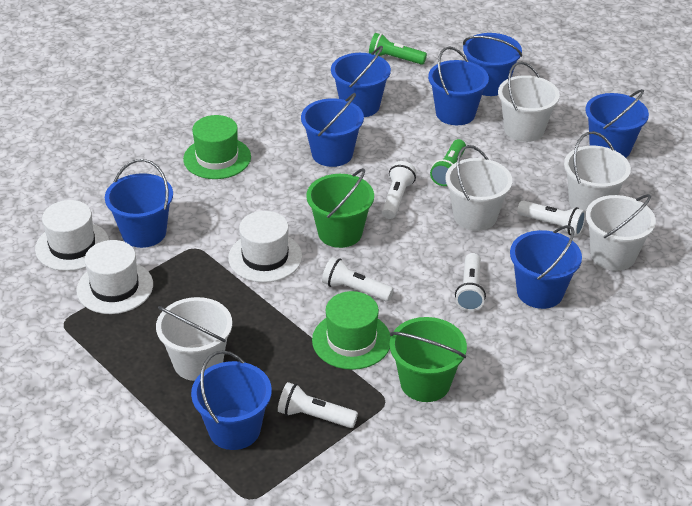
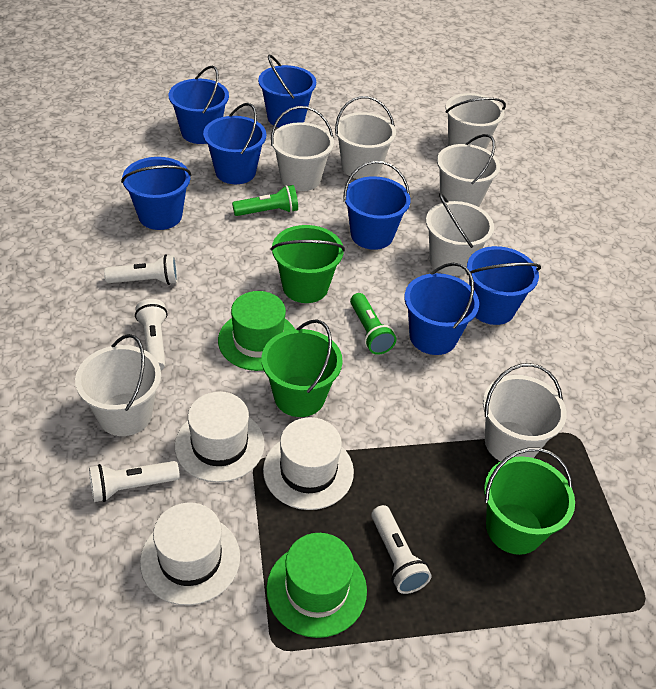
blue bucket: [105,159,173,248] [191,350,272,450] [301,93,364,167] [331,46,391,117] [428,47,489,125] [463,33,522,96] [510,225,582,309] [585,89,649,158] = 8 -> [121,157,191,230] [169,66,229,144] [203,103,266,184] [258,54,316,128] [343,161,411,250] [404,263,479,355] [467,246,541,325] = 7
green bucket: [306,168,374,248] [390,317,467,402] = 2 -> [262,319,343,417] [271,225,345,303] [484,448,575,555] = 3
white bucket: [156,297,232,381] [446,145,512,231] [498,62,560,142] [564,131,631,212] [586,194,656,271] = 5 -> [75,334,161,436] [271,106,334,191] [335,96,396,179] [426,193,494,276] [437,134,500,207] [445,93,506,149] [483,363,567,461] = 7
white flashlight: [278,382,358,428] [322,257,394,302] [382,161,417,219] [455,253,486,311] [517,200,586,236] = 5 -> [89,461,180,502] [104,254,178,285] [135,299,168,370] [371,505,431,594] = 4

